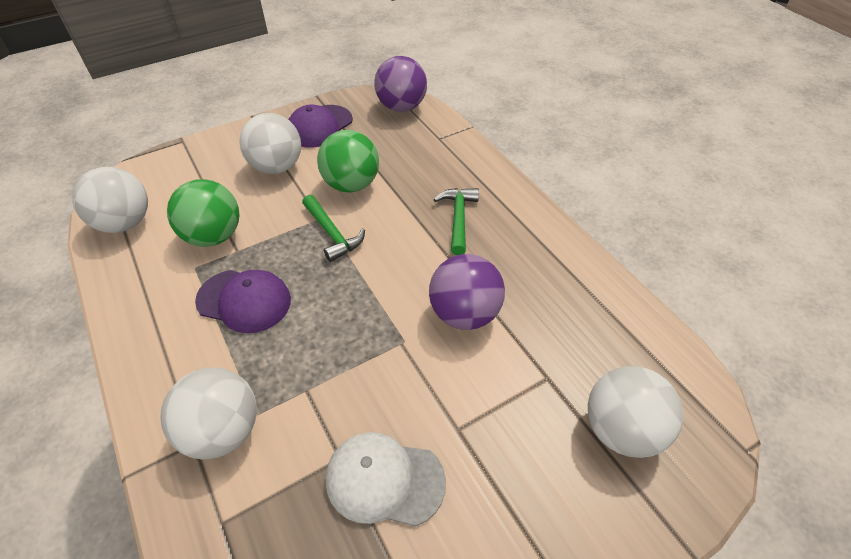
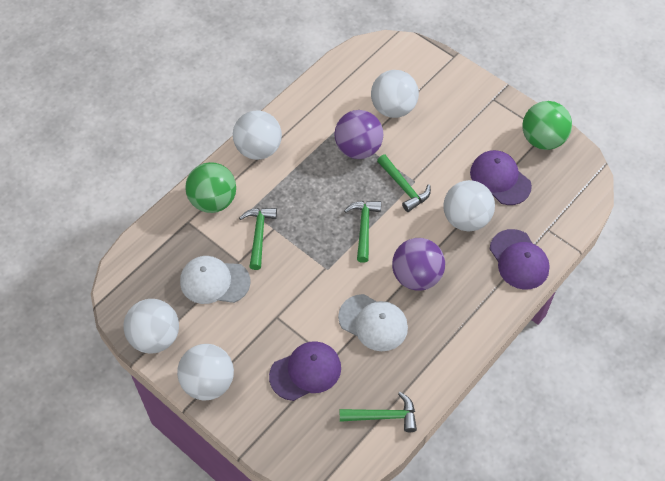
green hammer: [302,195,365,262] [434,188,479,255] = 2 -> [239,208,277,270] [340,392,417,432] [344,201,381,263] [377,155,431,212] = 4
purple cap: [195,270,291,333] [288,105,353,147] = 2 -> [269,341,341,401] [470,150,532,205] [490,229,550,290] = 3
white ball: [72,167,148,233] [160,367,257,460] [240,113,301,174] [588,366,683,458] = 4 -> [123,299,179,354] [177,344,234,400] [233,110,282,160] [371,70,419,118] [443,180,495,232] = 5
white cap: [326,432,446,526] = 1 -> [180,256,250,304] [338,294,408,351] = 2

